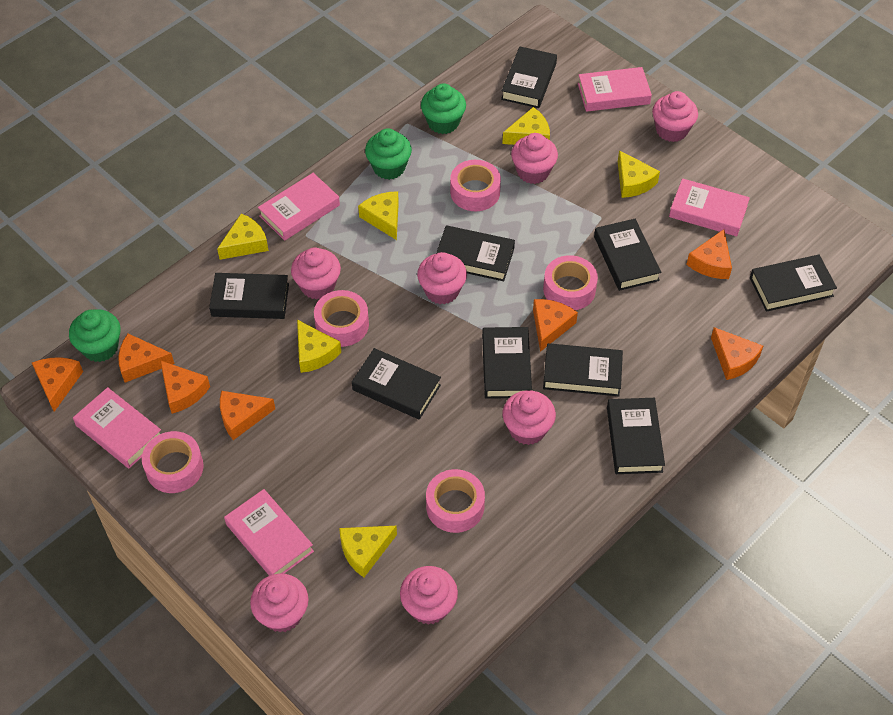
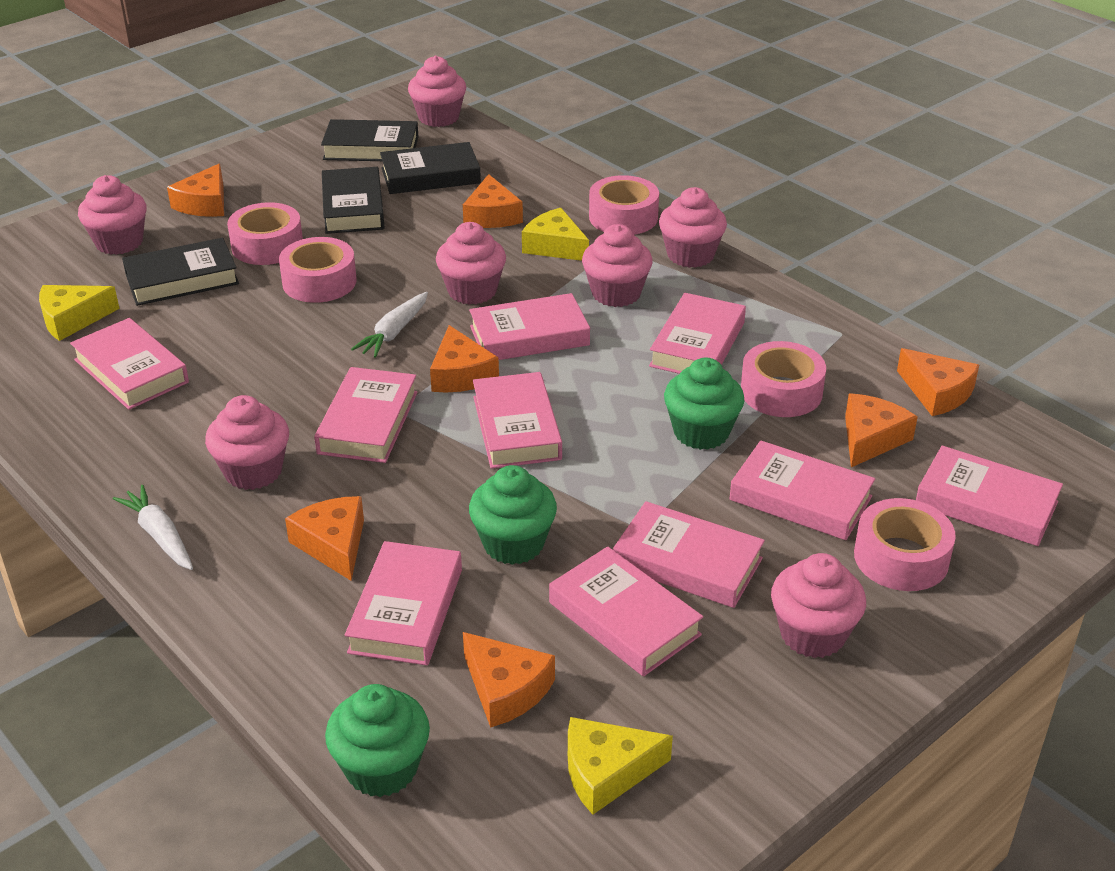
black book: [209,273,289,319] [352,348,441,420] [436,225,515,281] [482,327,532,399] [501,46,557,108] [543,343,623,396] [594,219,661,291] [607,398,665,474] [750,255,837,312] = 9 -> [122,238,239,306] [321,119,419,161] [322,167,385,234] [380,142,481,194] = 4
pink book: [73,387,161,468] [224,489,314,576] [258,173,340,241] [578,67,652,112] [669,178,750,236] = 5 -> [70,318,189,410] [314,367,418,463] [345,541,462,665] [469,293,590,360] [473,372,562,469] [549,546,703,677] [613,501,765,608] [649,293,746,374] [729,440,875,540] [916,446,1063,546] = 10
white carrot: none = 0 -> [113,485,193,570] [351,292,428,358] = 2
yellow cheese: [217,214,269,260] [297,320,341,373] [339,526,397,577] [358,191,399,240] [502,107,550,145] [618,150,660,198] = 6 -> [39,285,120,341] [522,208,589,261] [568,717,673,815] = 3

